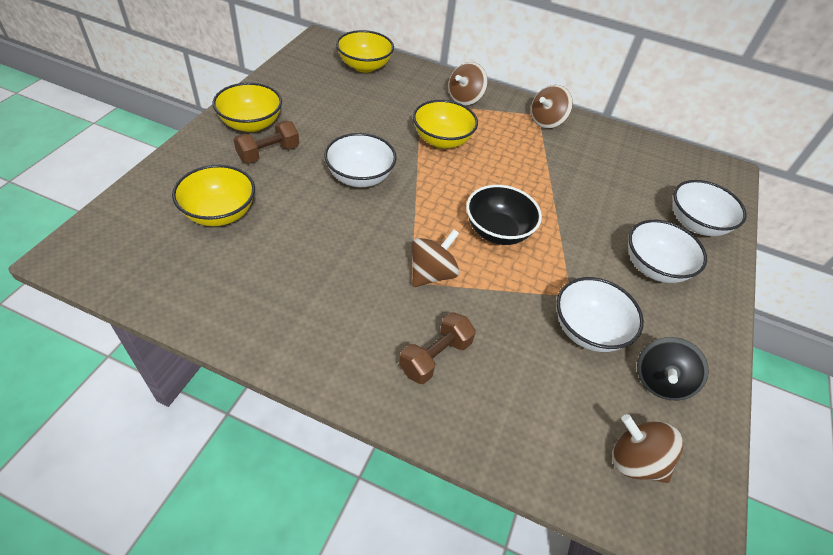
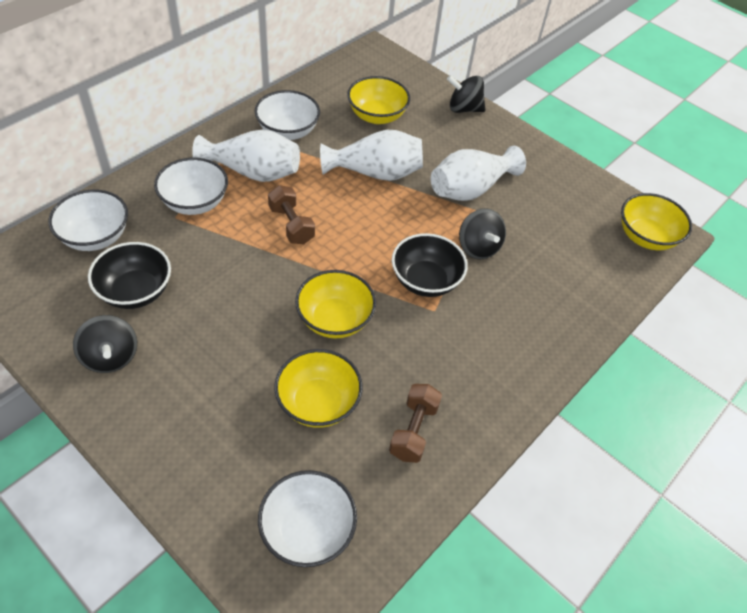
black bowl: [466,185,542,245] = 1 -> [88,242,171,309] [392,233,468,297] = 2
black spinning top: [637,337,709,400] = 1 -> [73,315,137,373] [447,75,485,113] [459,208,506,260] = 3
brown spinning top: [411,229,459,287] [448,62,488,106] [531,85,573,128] [612,414,683,483] = 4 -> none = 0
white vase: none = 0 -> [192,130,300,182] [320,130,423,181] [431,146,526,201] = 3

